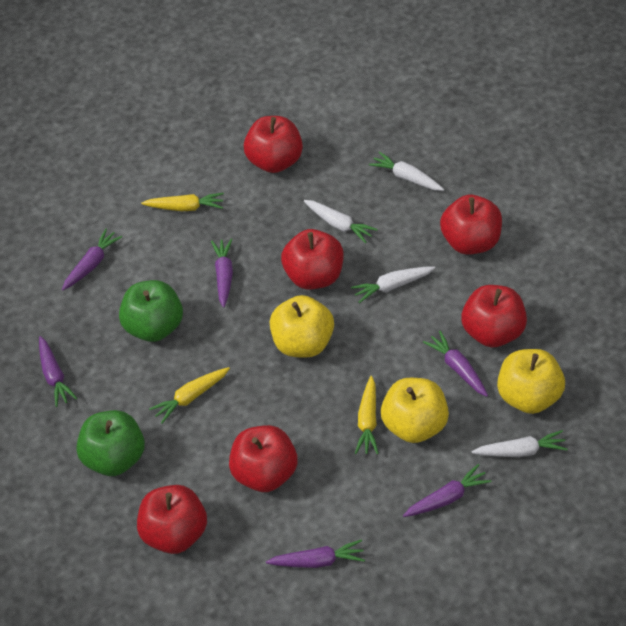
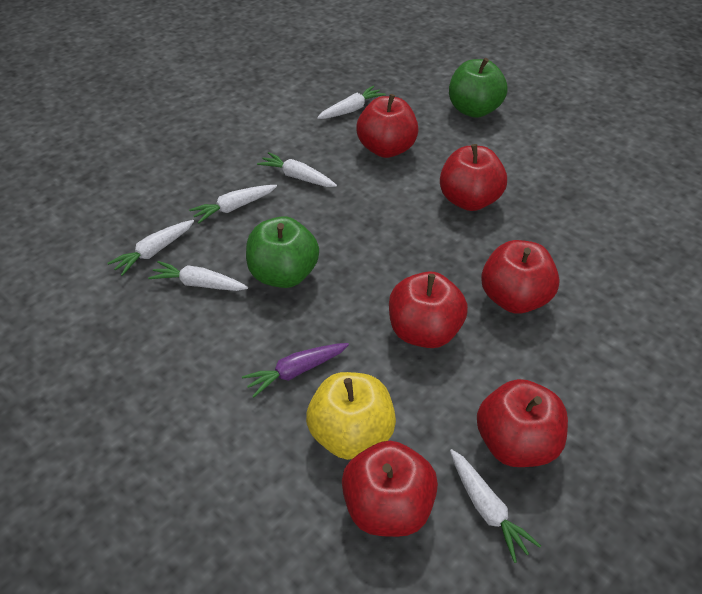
purple carrot: [39,336,77,407] [62,229,122,290] [211,239,233,308] [266,539,365,568] [403,464,492,517] [423,331,488,397] = 6 -> [242,343,349,398] = 1
white carrot: [304,200,378,243] [351,267,435,303] [369,152,444,191] [472,430,568,457] = 4 -> [107,220,194,276] [148,261,248,291] [189,185,277,223] [257,152,337,187] [317,86,386,119] [450,449,541,563] = 6
yellow apple: [270,295,334,358] [381,378,449,443] [497,349,565,414] = 3 -> [306,372,396,460] = 1
yellow carrot: [141,193,224,211] [149,367,230,424] [355,376,379,454] = 3 -> none = 0

